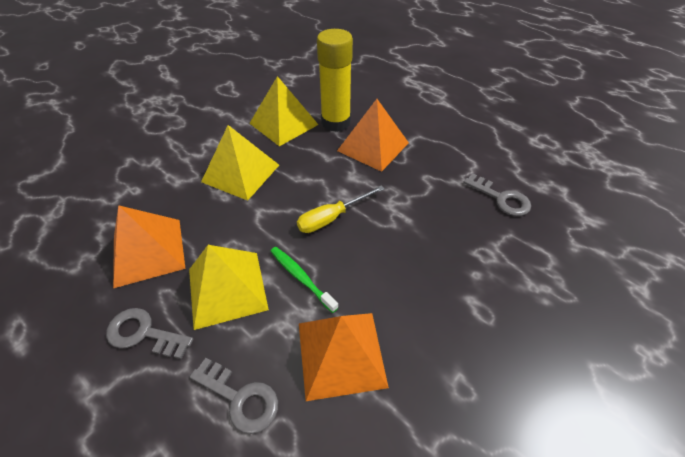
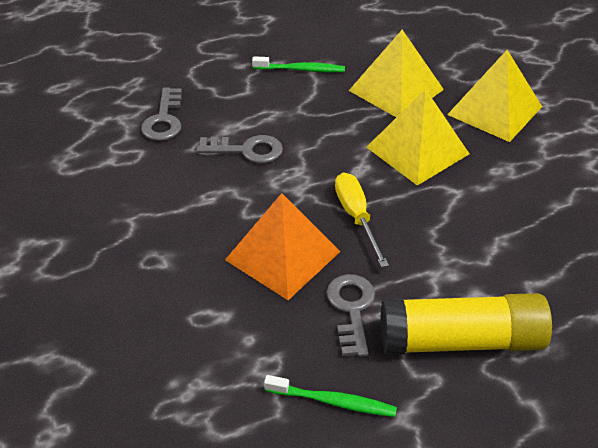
green toothbrush: [271,247,339,313] = 1 -> [252,56,345,72] [264,375,397,417] = 2
orange pyramid: [113,205,186,288] [299,313,389,401] [337,99,409,172] = 3 -> [225,193,341,300] = 1

